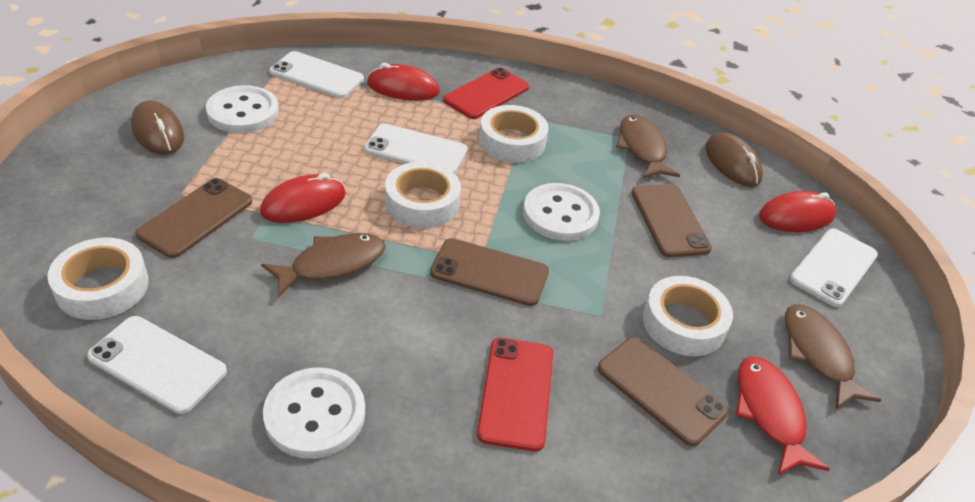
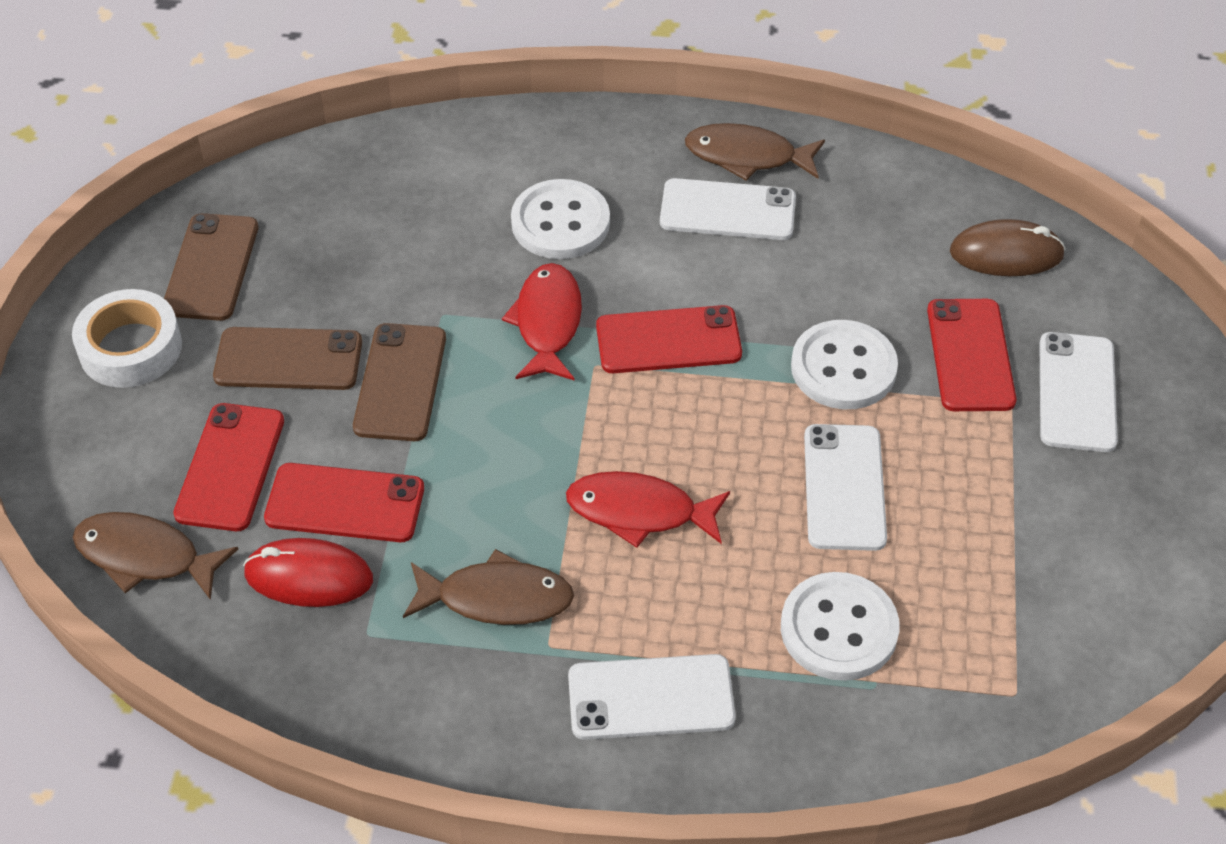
brown mouse: [131,100,184,155] [705,133,763,187] = 2 -> [950,219,1066,276] = 1
brown phone: [135,178,252,258] [430,238,549,306] [597,337,728,446] [631,184,712,257] = 4 -> [164,213,258,321] [213,327,362,390] [353,323,446,441] = 3
red fish: [736,356,830,476] = 1 -> [502,263,582,380] [566,471,730,548] = 2
red mouse: [260,173,346,223] [367,63,439,101] [759,191,836,232] = 3 -> [243,538,373,607] = 1
red phone: [443,68,529,119] [477,338,553,452] = 2 -> [173,403,284,531] [264,463,424,542] [596,305,742,373] [927,299,1016,411] = 4
white tape: [47,238,149,320] [385,162,461,228] [479,105,549,163] [643,276,733,356] = 4 -> [72,289,182,388] = 1

